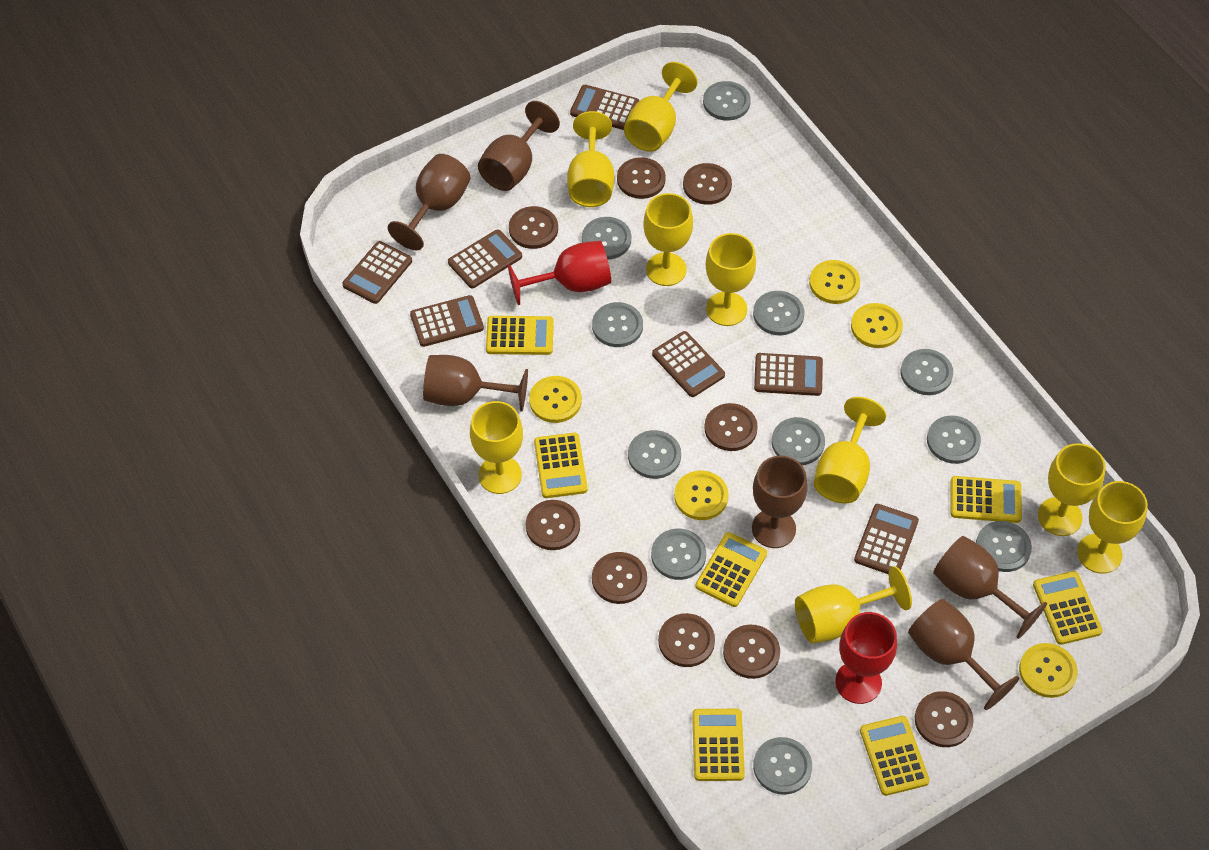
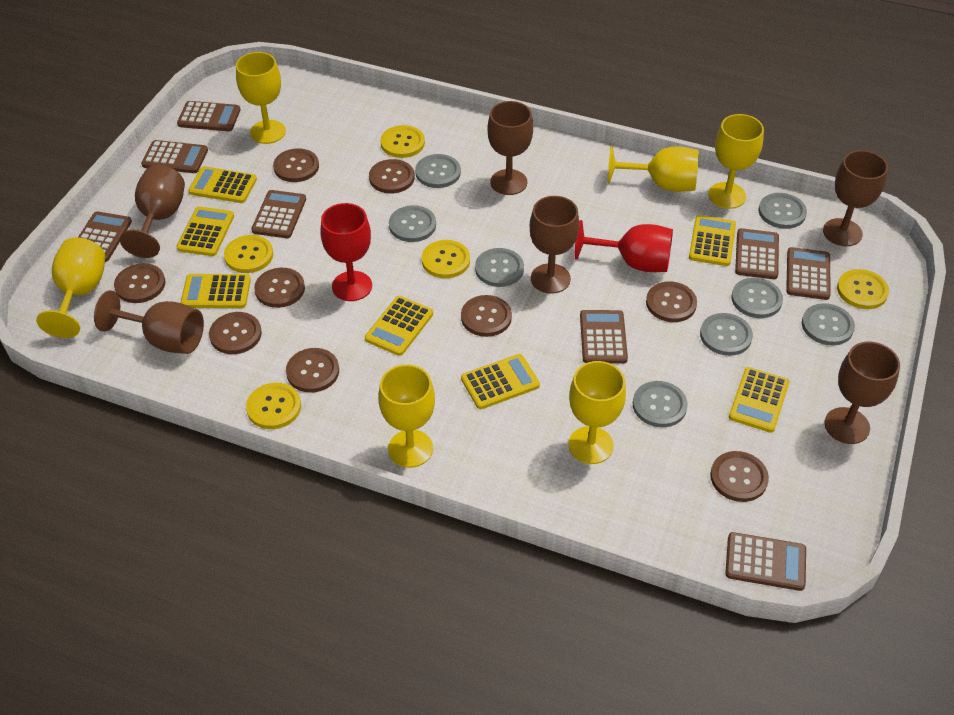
brown calculator: [342,241,412,304] [410,295,484,347] [448,230,522,288] [570,85,639,130] [652,331,725,397] [754,353,823,396] [854,504,919,574] = 7 -> [78,211,132,262] [141,140,208,173] [177,101,241,131] [251,190,306,238] [580,310,628,364] [725,532,806,591] [735,228,779,279] [786,247,831,300] = 8
grey button: [582,217,631,260] [592,302,643,347] [628,430,681,479] [651,528,706,580] [703,81,751,121] [753,291,804,335] [753,737,812,795] [772,417,825,465] [901,349,953,395] [927,415,981,464] [976,521,1032,572] = 11 -> [389,205,436,242] [415,154,461,188] [475,248,524,287] [633,381,688,427] [700,313,753,356] [731,278,783,318] [759,193,807,229] [802,303,855,346] = 8
yellow goblet: [470,401,523,494] [567,111,614,207] [624,62,698,152] [643,193,693,286] [706,233,756,326] [795,566,912,644] [814,397,886,503] [1038,443,1106,536] [1077,481,1148,574] = 9 -> [36,237,105,338] [236,52,286,144] [378,364,435,468] [568,361,626,464] [608,146,699,192] [708,114,764,209] = 6

